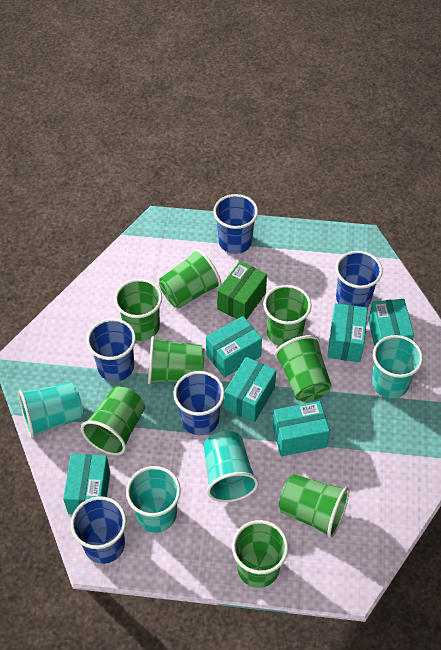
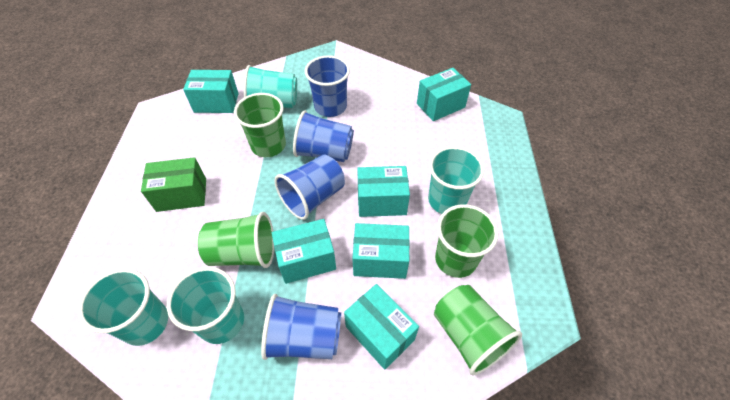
blue cup: [71,496,126,564] [87,318,136,381] [173,371,225,435] [213,194,258,254] [336,251,383,307] = 5 -> [261,294,341,360] [274,155,345,220] [293,110,354,162] [305,55,350,117] = 4
green cup: [81,387,145,455] [114,279,162,341] [148,336,205,384] [159,249,221,308] [232,520,288,588] [263,285,312,346] [274,335,332,402] [279,474,349,538] = 8 -> [198,212,274,268] [234,93,286,157] [434,285,522,375] [435,204,498,278] = 4

